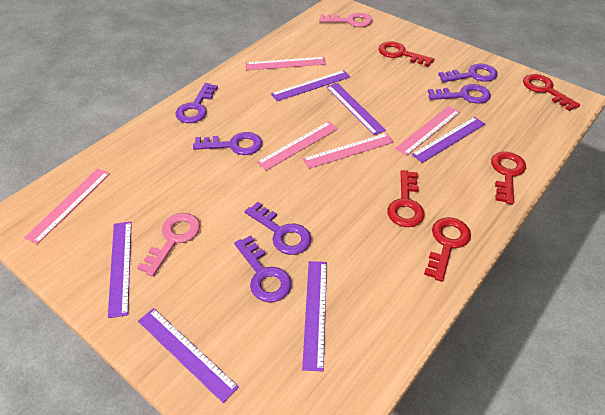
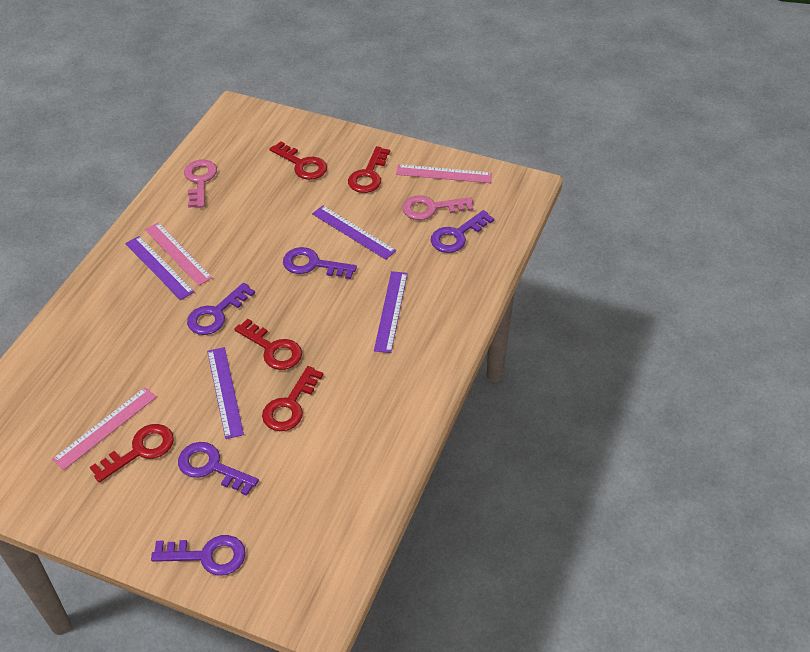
pink ruler: [24,168,110,244] [246,57,326,70] [257,121,338,171] [303,133,394,169] [395,106,460,156] = 5 -> [52,387,157,470] [145,222,213,286] [396,164,492,183] = 3
purple key: [175,83,218,123] [193,132,262,155] [234,236,292,302] [245,202,311,255] [428,84,491,104] [438,64,498,82] = 6 -> [151,535,246,576] [178,442,259,496] [187,283,255,335] [283,247,357,279] [431,210,494,253] = 5
purple ruler: [108,222,132,318] [138,308,239,403] [271,70,350,101] [302,261,327,372] [326,83,386,135] [411,117,485,163] = 6 -> [125,236,194,300] [207,347,244,439] [312,206,397,260] [374,271,408,353] = 4

